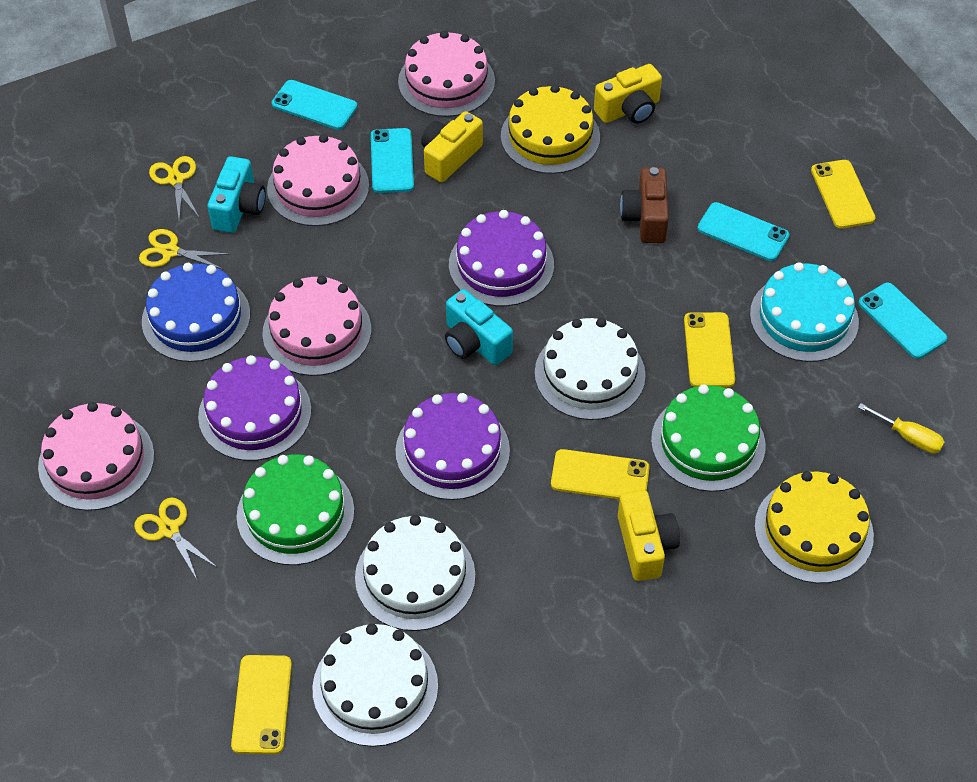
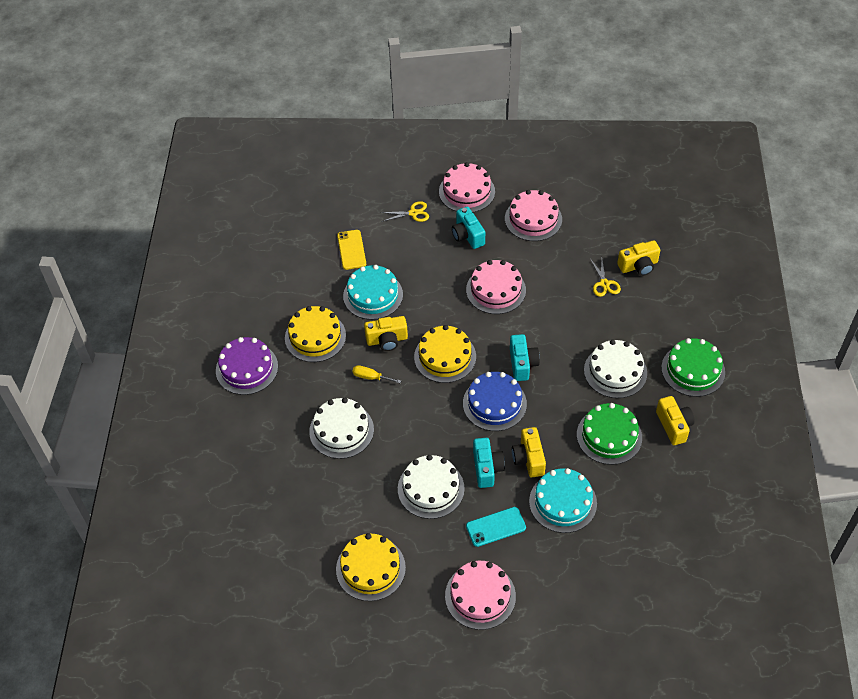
brown camera: [620,167,669,243] = 1 -> none = 0
purple cake: [198,355,311,461] [395,393,510,500] [449,210,554,306] = 3 -> [216,337,278,395] = 1
turquoise cake: [750,262,859,362] = 1 -> [343,265,403,320] [529,468,597,533] = 2
turquoise camera: [207,156,266,233] [445,289,513,365] = 2 -> [452,206,485,249] [473,438,505,488] [510,334,540,381] = 3
turquoise phone: [272,80,358,130] [371,128,414,193] [697,202,789,261] [858,283,947,359] = 4 -> [466,507,526,547] = 1
yellow cake: [501,85,600,174] [755,471,874,583] = 2 -> [285,306,346,362] [336,533,406,601] [414,325,476,383] = 3
yellow camera: [421,111,483,183] [594,64,662,124] [618,490,680,581] = 3 -> [364,316,408,351] [512,427,546,477] [617,240,660,276] [656,396,695,445] = 4
yellow phone: [231,655,292,754] [551,449,650,499] [684,312,735,388] [811,160,876,229] = 4 -> [337,230,366,270] = 1
yellow scissors: [134,497,218,579] [139,229,231,270] [149,156,200,221] = 3 -> [380,201,429,222] [591,259,621,297] = 2

